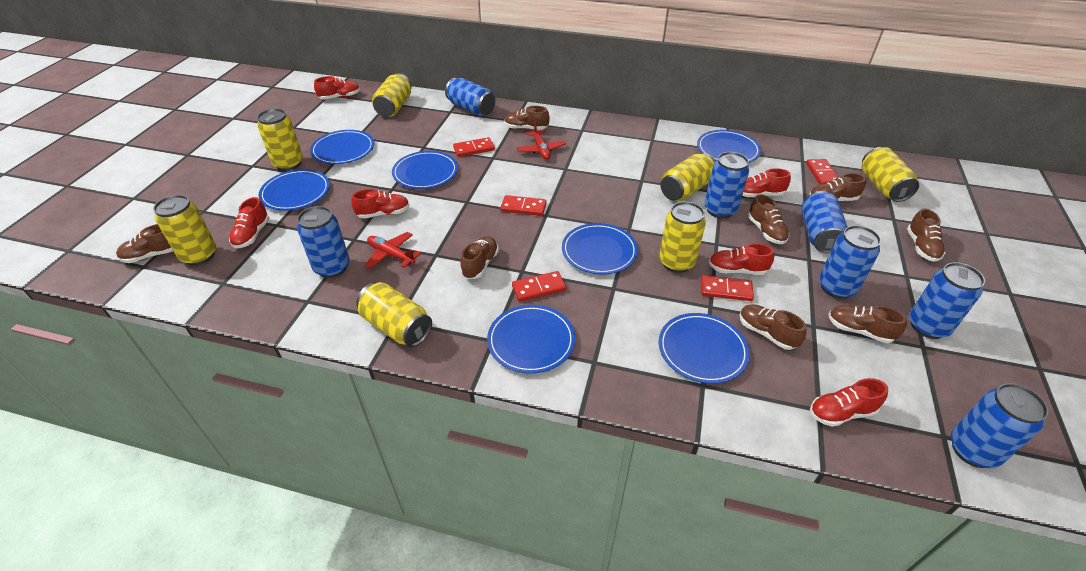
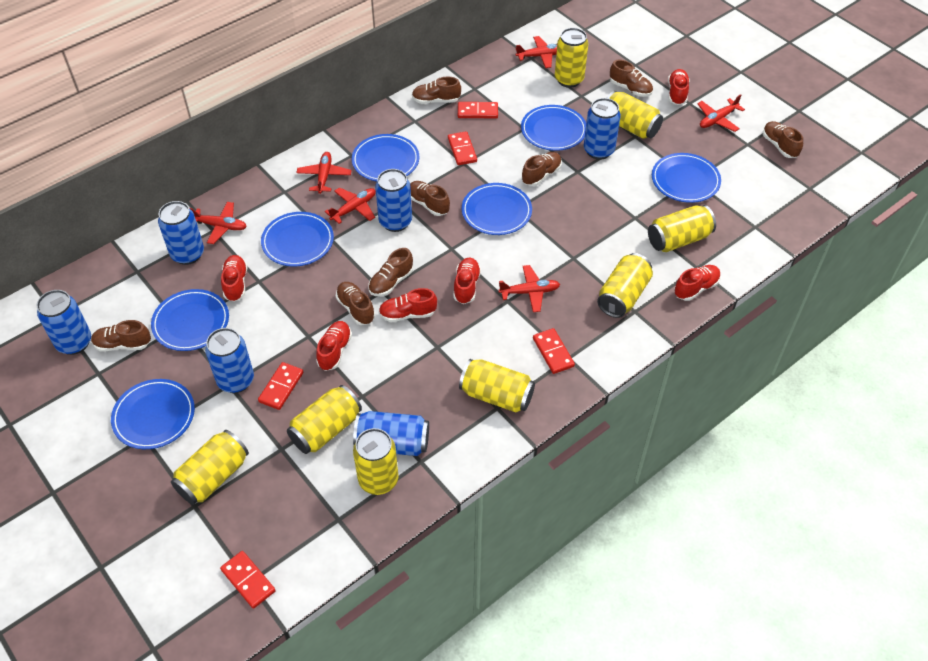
blue can: [297,206,350,278] [445,78,495,116] [704,152,749,218] [801,191,848,253] [819,225,881,299] [909,262,985,339] [951,383,1049,468] = 7 -> [37,290,91,355] [158,201,204,265] [205,328,254,393] [353,411,429,456] [375,169,412,232] [584,98,621,160] = 6
red plane: [365,232,421,269] [517,121,566,160] = 2 -> [189,202,247,244] [296,152,352,194] [325,187,376,224] [498,265,560,312] [515,36,557,68] [697,94,745,132] = 6
yellow can: [153,195,216,266] [257,109,303,171] [356,282,432,347] [372,73,412,117] [659,201,706,273] [660,153,716,201] [862,147,919,202] = 7 -> [171,430,249,505] [287,385,362,454] [353,428,399,495] [459,359,535,412] [555,28,588,88] [597,253,653,318] [607,91,663,139] [648,205,716,252] = 8

